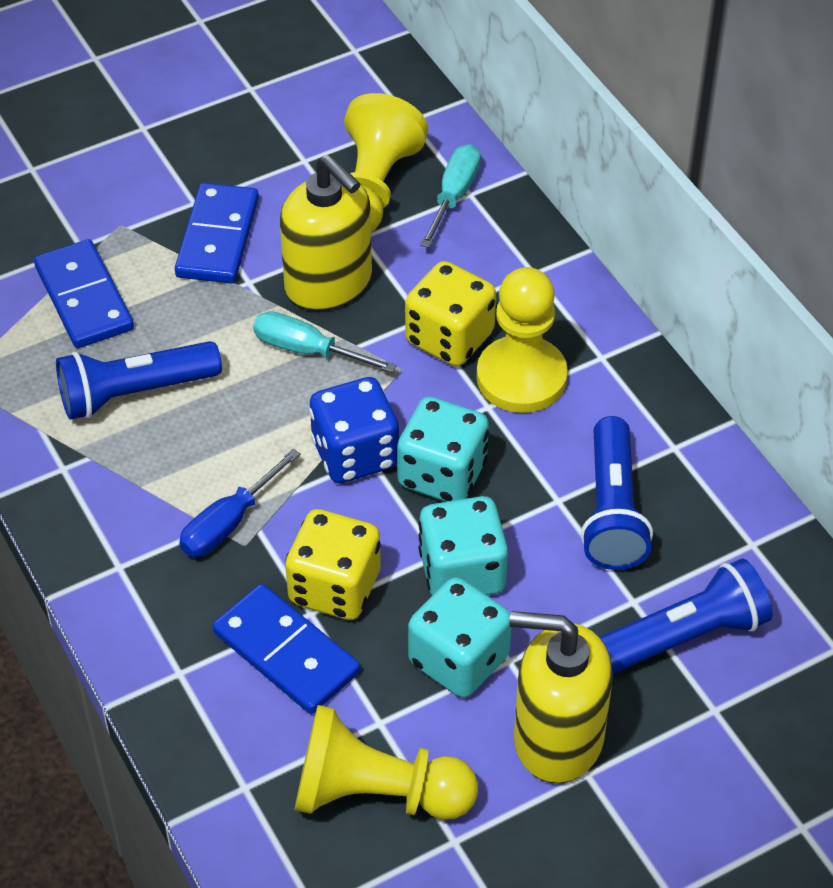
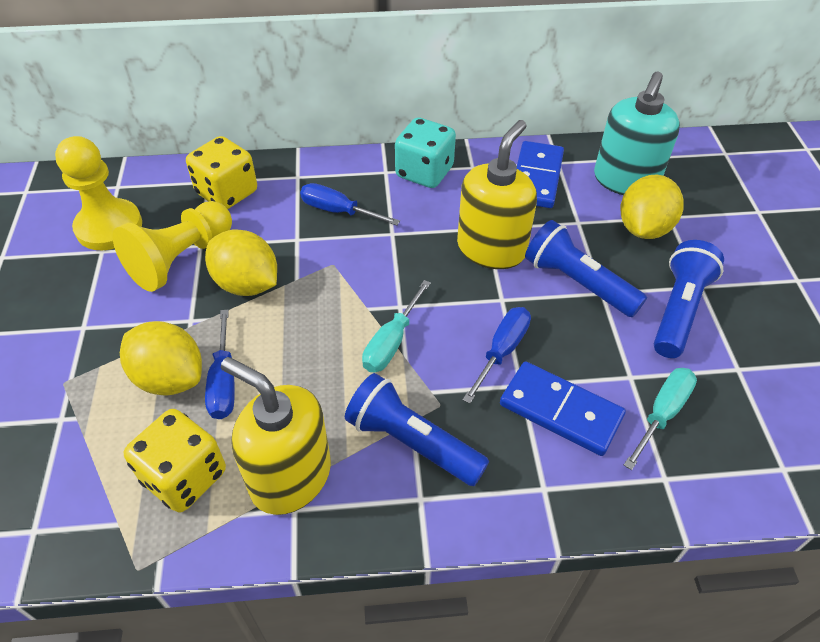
blue dice: [309,377,399,483] = 1 -> none = 0
blue domino: [34,239,134,348] [175,183,259,283] [213,584,360,714] = 3 -> [500,361,626,456] [517,141,564,208] = 2
blue screwdriver: [179,448,301,557] = 1 -> [205,310,235,419] [300,183,400,226] [463,307,531,404] = 3
turquoise dice: [397,396,489,502] [408,577,512,698] [418,496,508,595] = 3 -> [395,118,456,188] = 1
turquoise soap dispenser: none = 0 -> [594,72,680,195] = 1
yellow lemon: none = 0 -> [120,321,202,396] [205,229,277,296] [620,175,684,239] = 3
yellow pawn: [295,705,478,820] [344,93,428,232] [477,267,568,413] = 3 -> [55,136,142,250] [112,201,232,292] = 2

